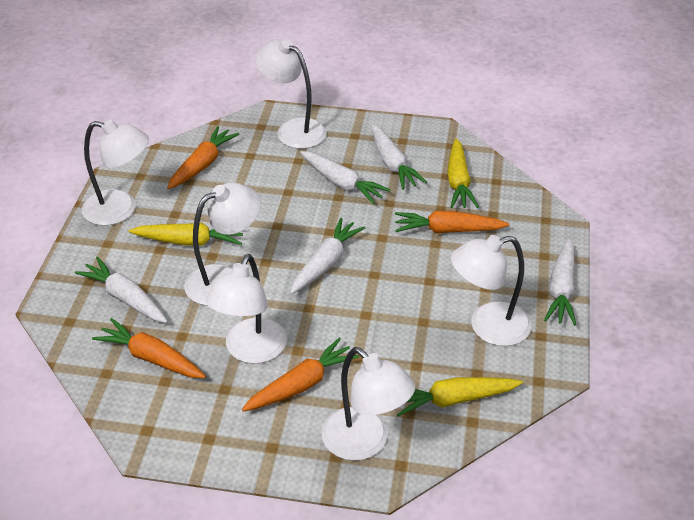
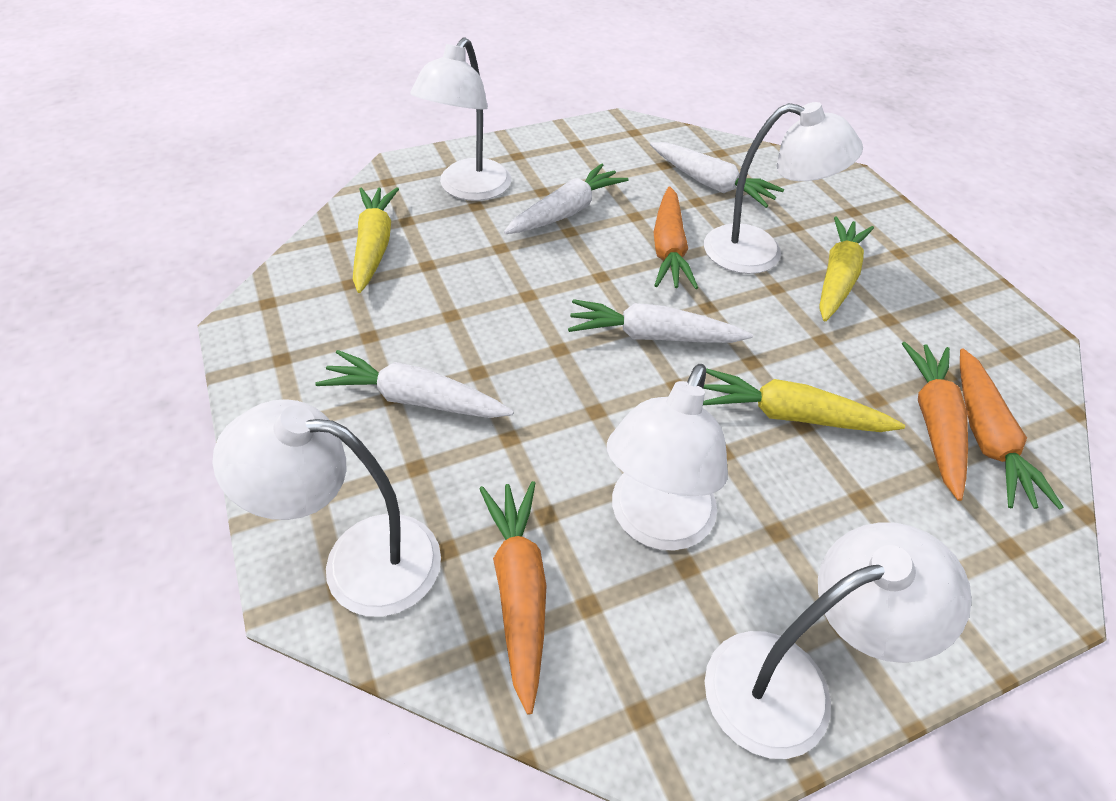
white carrot: [75,257,168,323] [290,218,365,294] [300,151,391,204] [371,124,427,190] [544,239,576,326] = 5 -> [315,350,514,418] [504,163,629,234] [568,299,753,343] [650,142,784,208] = 4
white lamp: [82,120,149,226] [184,182,261,306] [206,254,287,364] [255,39,327,149] [321,347,415,461] [451,235,532,346] = 6 -> [212,399,441,617] [410,37,511,201] [607,364,728,551] [704,102,863,274] [705,522,972,759] = 5

